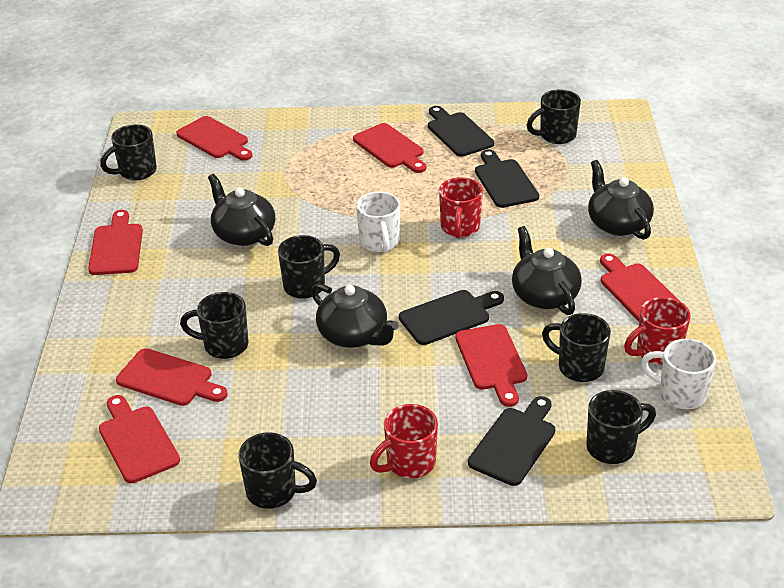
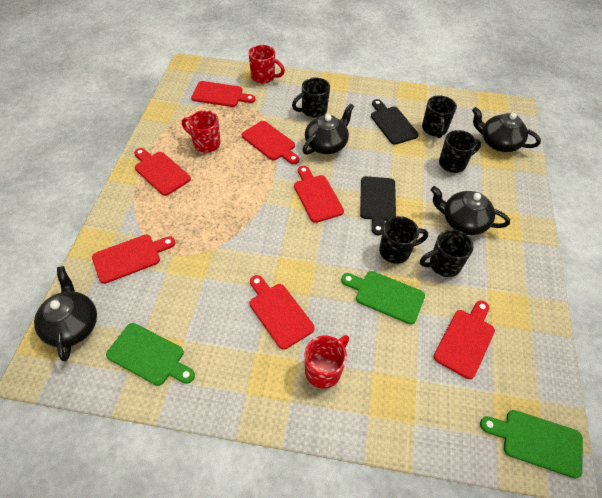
black cutting board: [399,290,504,345] [428,106,494,157] [468,396,555,486] [475,149,539,208] = 4 -> [360,176,396,235] [371,99,419,145] = 2
black mug: [100,124,157,180] [180,292,248,359] [238,432,317,509] [278,235,340,299] [527,89,581,144] [542,313,611,382] [586,390,656,464] = 7 -> [292,77,330,118] [379,216,428,264] [420,229,474,277] [422,96,457,138] [439,130,481,173] = 5
green cutting board: none = 0 -> [106,323,195,386] [341,271,425,324] [480,410,583,479] = 3
white mug: [356,191,400,253] [641,339,716,409] = 2 -> none = 0

